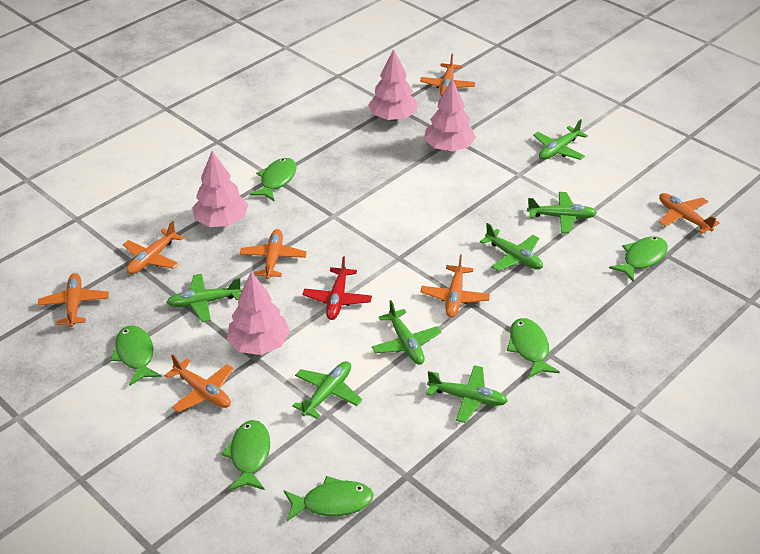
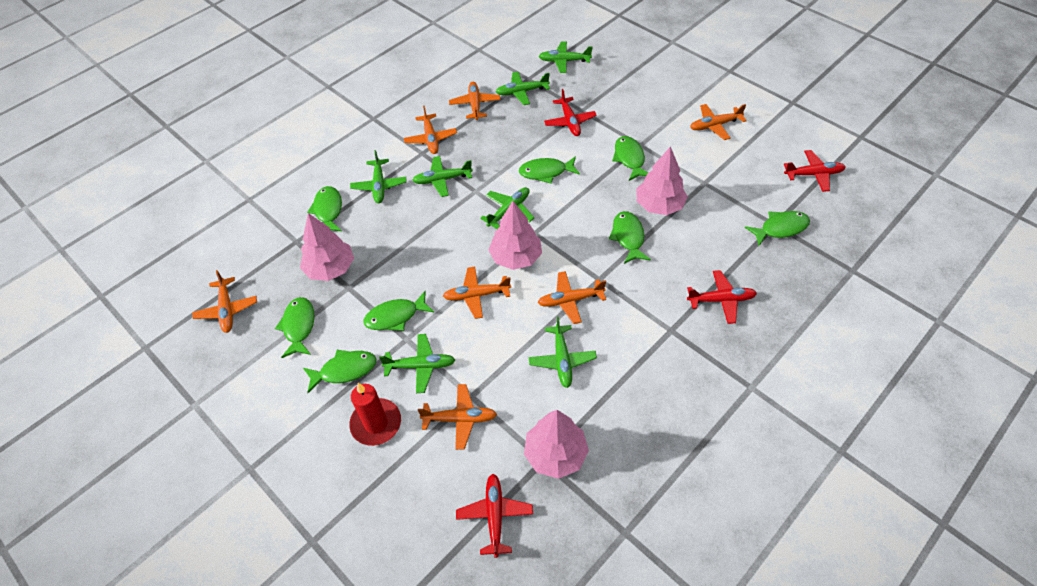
green fish: [110,325,161,386] [221,420,270,490] [250,158,297,201] [284,476,374,521] [507,318,560,378] [609,236,668,282] = 6 -> [275,297,315,358] [303,350,377,393] [307,186,342,231] [364,291,434,331] [519,156,580,183] [609,211,651,264] [612,136,648,181] [745,211,810,246] = 8
red candle: none = 0 -> [349,383,401,446] = 1
red plane: [302,256,372,320] = 1 -> [456,474,533,558] [544,89,597,136] [687,270,757,324] [784,150,846,192] = 4

